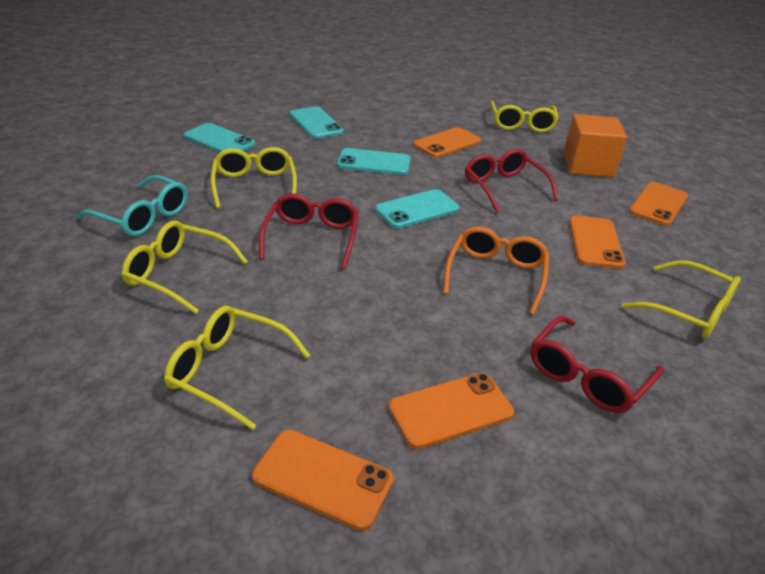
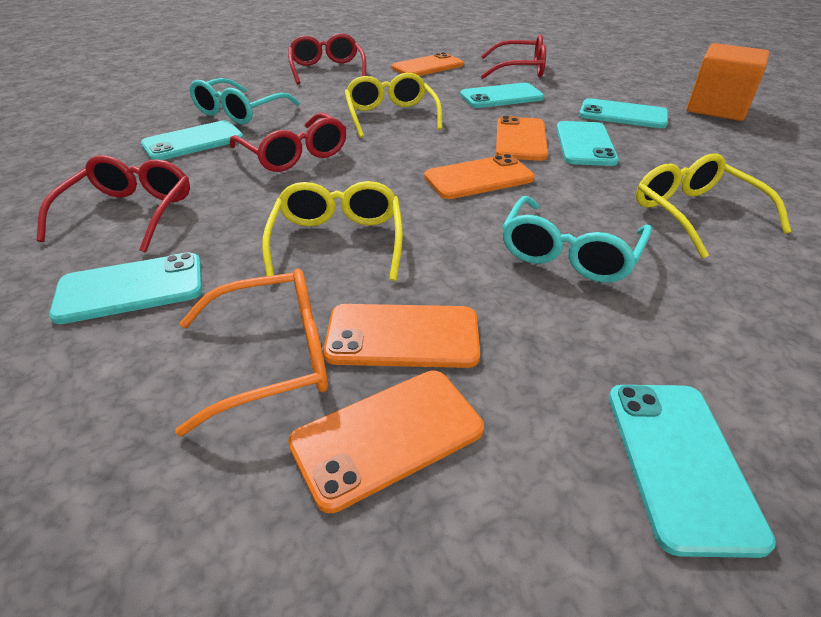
red glasses: [259,194,359,269] [465,149,558,213] [530,316,664,413] = 3 -> [37,155,190,252] [230,113,346,172] [288,33,366,84] [481,34,546,79] = 4
turquoise glasses: [77,175,188,236] = 1 -> [190,78,300,125] [502,196,652,283] = 2
turquoise phone: [184,123,255,153] [290,106,344,139] [337,148,411,175] [375,189,459,229] = 4 -> [49,252,202,324] [141,120,244,160] [460,83,544,108] [556,121,619,166] [579,98,668,128] [609,385,776,558] = 6
yellow glasses: [121,221,248,314] [164,306,310,430] [211,147,297,209] [490,101,559,133] [622,260,741,339] = 5 -> [262,181,403,281] [345,73,443,138] [636,153,792,259] = 3

